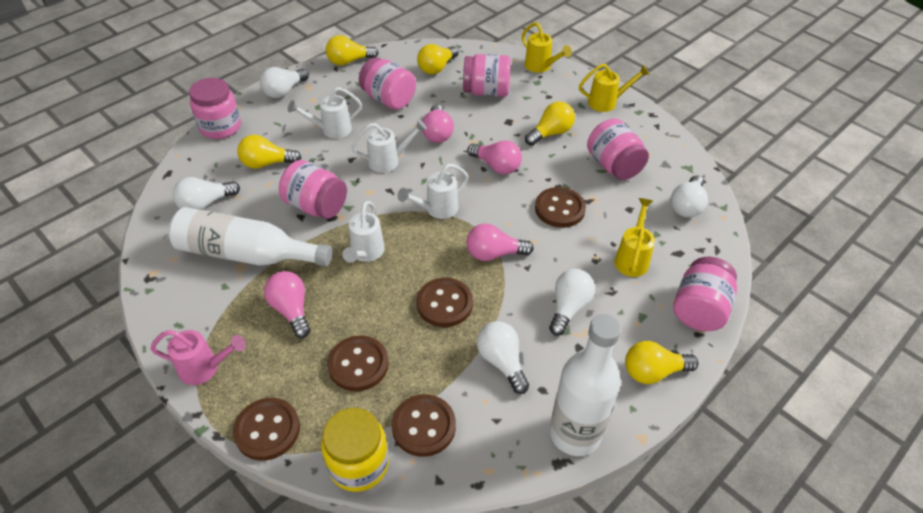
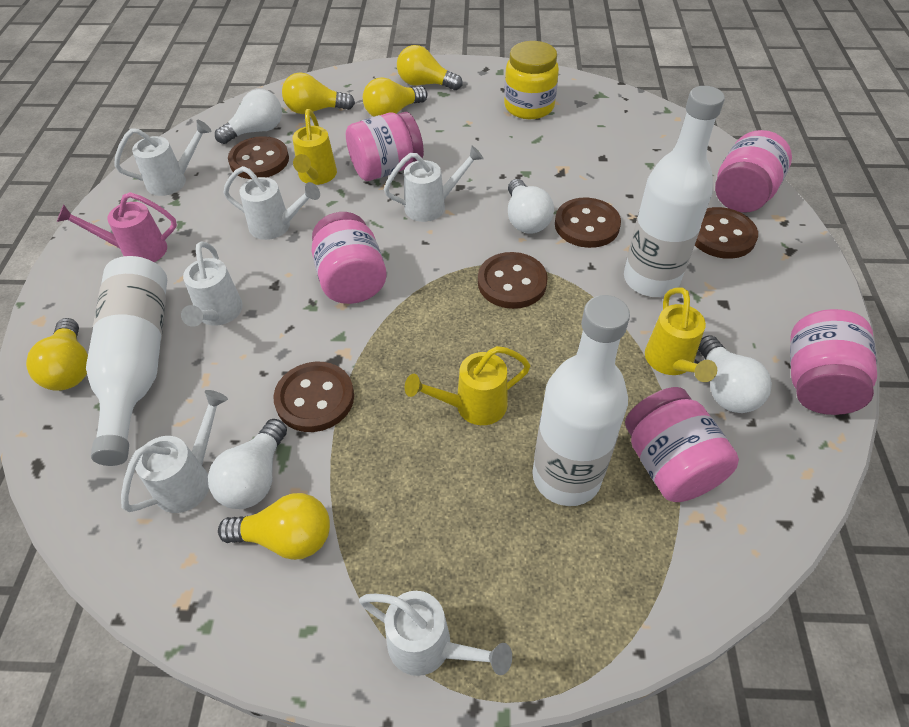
pink jar: [189,78,241,139] [279,160,347,219] [359,57,416,110] [463,54,511,97] [587,118,649,180] [673,257,737,331] = 6 -> [312,212,387,304] [346,112,424,181] [625,387,739,502] [715,130,792,213] [790,309,877,415] = 5
pink light bulb: [264,271,310,338] [422,104,454,143] [466,223,534,261] [467,140,522,174] = 4 -> none = 0
white bottle: [169,207,332,266] [550,314,621,456] = 2 -> [86,256,167,466] [532,295,630,506] [624,86,725,297] = 3
white light bulb: [173,177,240,210] [260,67,309,98] [477,321,529,394] [549,269,595,336] [671,175,708,218] = 5 -> [208,419,287,509] [215,89,282,144] [508,179,554,234] [698,335,772,413] = 4
white watering can: [288,87,362,138] [342,201,385,263] [351,119,427,173] [397,164,469,219] = 4 -> [114,120,211,196] [121,390,228,513] [181,241,243,327] [223,166,320,240] [359,591,512,676] [384,146,484,222] = 6

